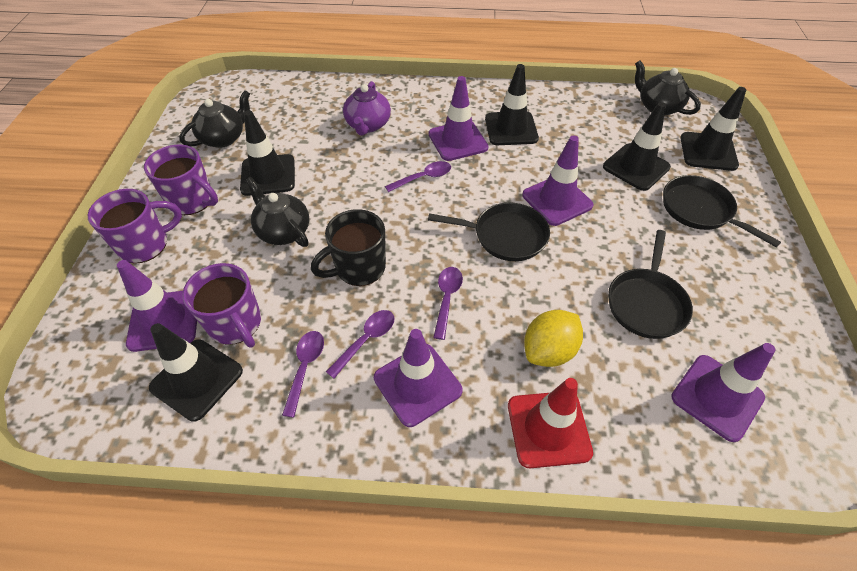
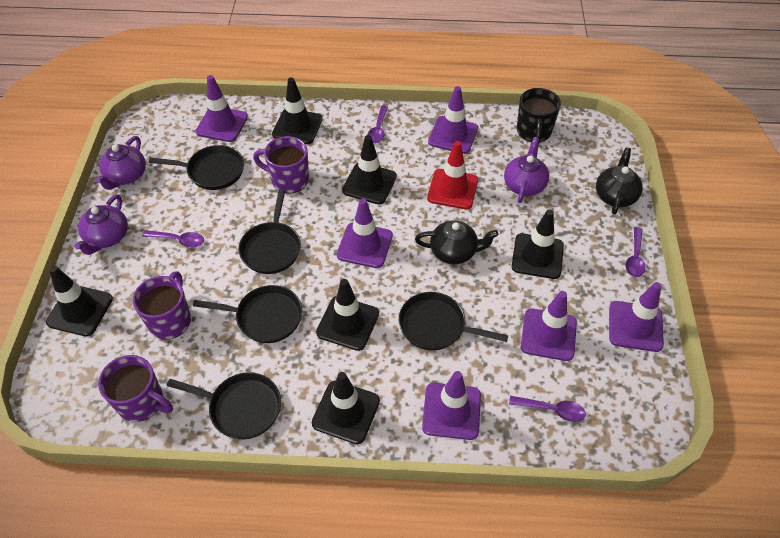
black pan: [428,203,550,261] [608,230,693,339] [663,175,781,247] = 3 -> [149,145,244,190] [167,372,281,439] [193,285,302,343] [238,189,301,274] [399,292,508,350] = 5
black teapot: [179,90,250,148] [245,177,309,247] [635,60,701,116] = 3 -> [415,220,498,264] [596,147,643,215] = 2
black traffic cone: [149,323,243,422] [240,110,295,196] [485,64,539,145] [603,102,671,191] [680,87,746,171] = 5 -> [46,266,113,336] [272,77,323,144] [312,372,380,444] [316,279,379,351] [342,135,397,204] [512,210,564,279] = 6
purple teapot: [343,81,391,136] = 1 -> [74,194,128,255] [96,136,146,190] [504,137,549,203] = 3
purple traffic cone: [117,260,197,352] [374,329,463,427] [429,76,489,161] [522,135,593,226] [671,343,775,442] = 5 -> [196,75,248,142] [337,198,393,268] [422,371,481,440] [428,86,478,154] [521,291,577,361] [609,282,664,352] = 6
yellow lemon: [524,310,583,367] = 1 -> none = 0

